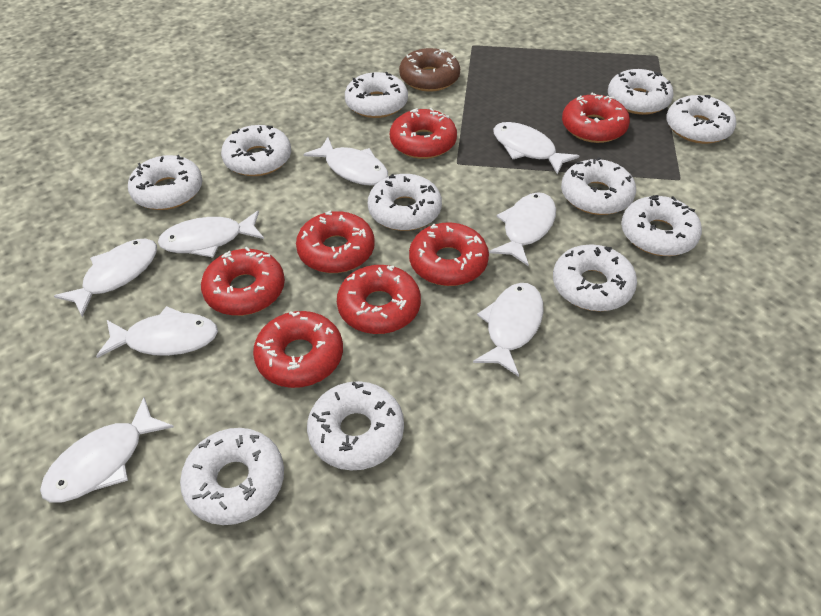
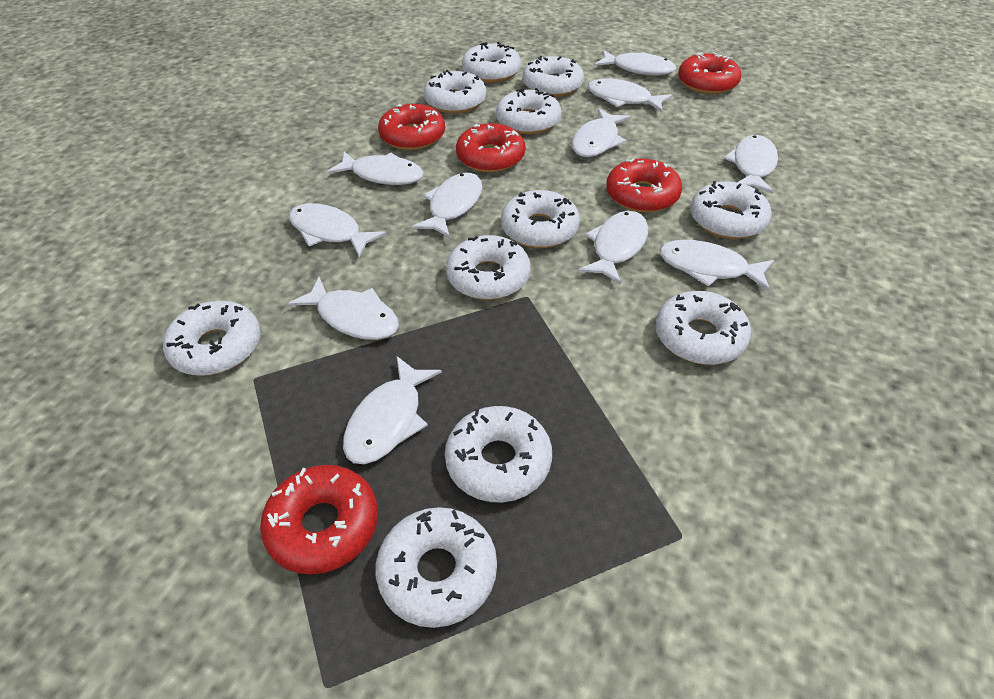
brown donut: [399,48,460,92] = 1 -> none = 0
red donut: [201,247,285,316] [253,311,343,388] [296,211,375,273] [337,265,421,334] [390,108,457,159] [409,223,489,286] [562,93,630,143] = 7 -> [260,465,378,574] [378,104,445,150] [456,123,525,173] [606,158,682,213] [678,52,741,94] = 5
white fish: [40,397,174,502] [54,239,157,317] [96,306,218,358] [158,211,264,257] [303,137,388,186] [473,283,544,377] [489,192,556,266] [493,122,579,175] = 8 -> [288,277,399,340] [289,203,386,257] [327,151,424,185] [343,356,442,464] [412,173,482,238] [572,108,630,157] [578,211,648,284] [587,78,672,112] [595,50,676,75] [659,240,774,291] [724,135,778,194] = 11

